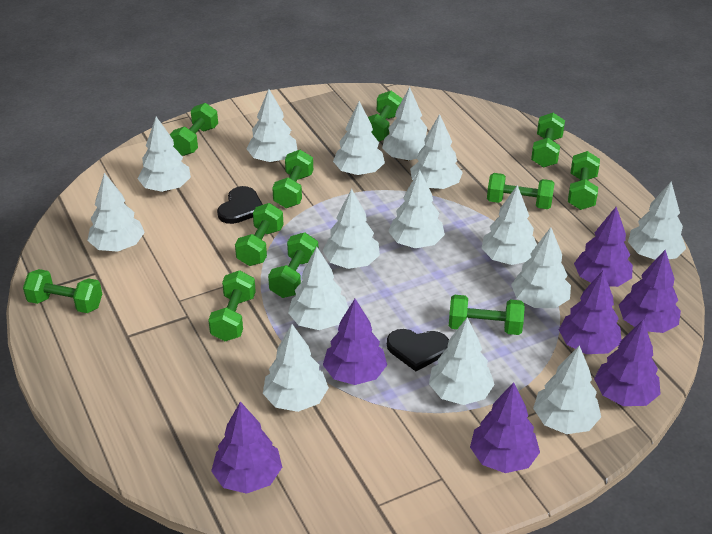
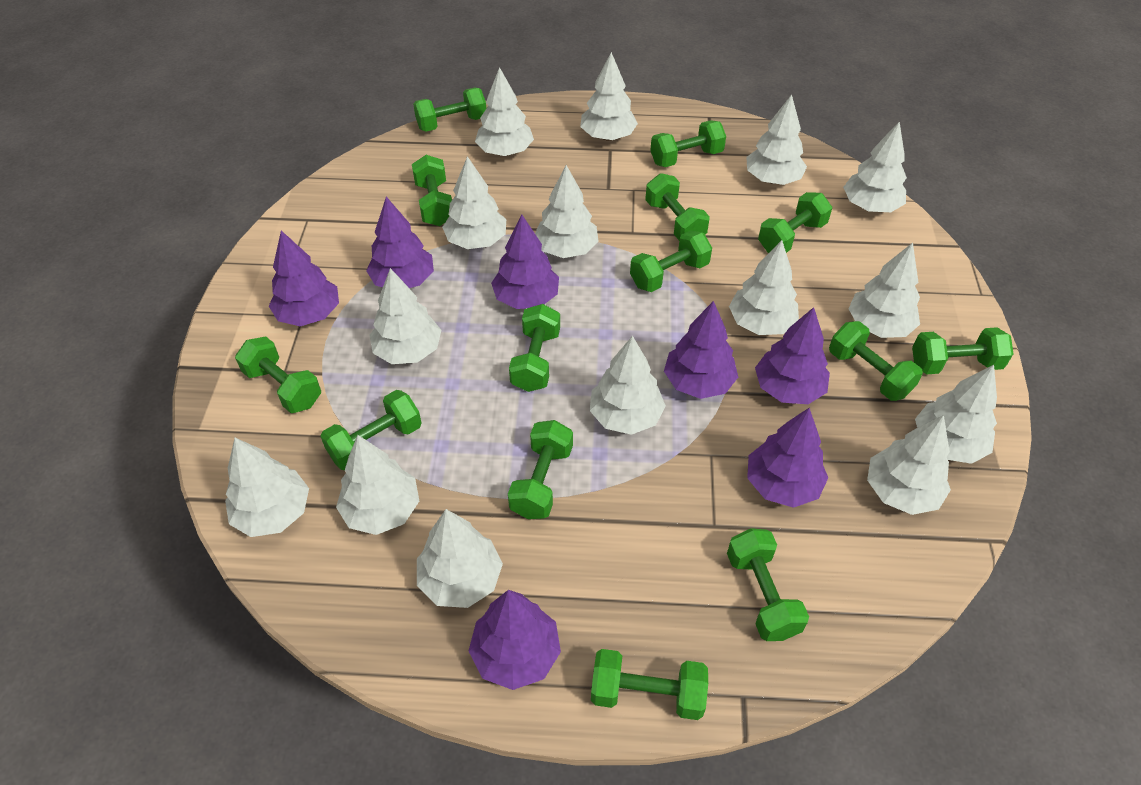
black heart: [217,186,263,224] [387,329,449,371] = 2 -> none = 0
green dumbbell: [23,269,102,313] [170,103,218,156] [208,270,256,341] [235,203,284,266] [268,232,318,298] [272,150,313,208] [368,91,403,142] [449,295,525,335] [487,173,555,209] [531,113,565,168] [568,151,600,210] = 11 -> [235,336,321,413] [321,390,422,470] [412,155,452,226] [413,88,486,132] [508,420,573,519] [509,304,560,392] [591,649,708,720] [630,230,712,292] [645,173,710,241] [650,120,726,167] [727,528,809,641] [758,192,832,253] [829,321,923,401] [912,327,1014,374] = 14

